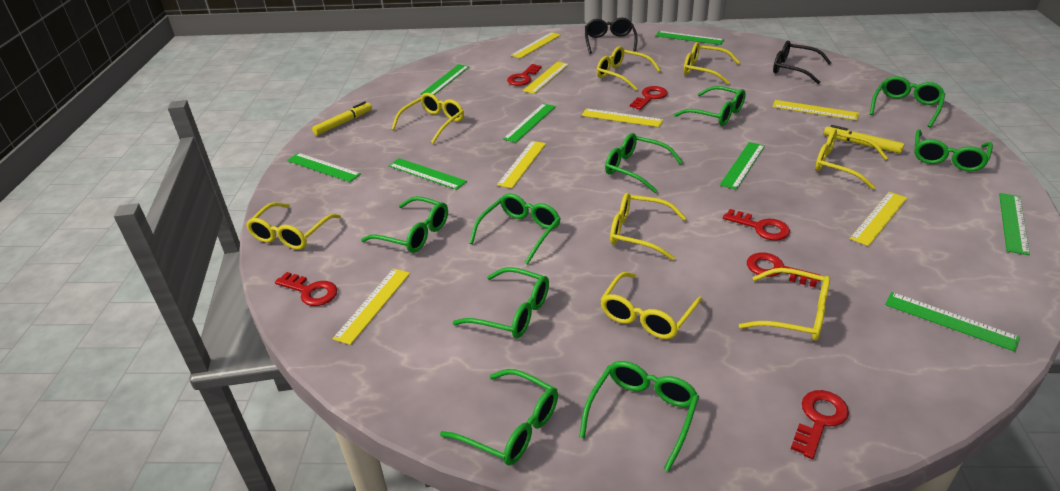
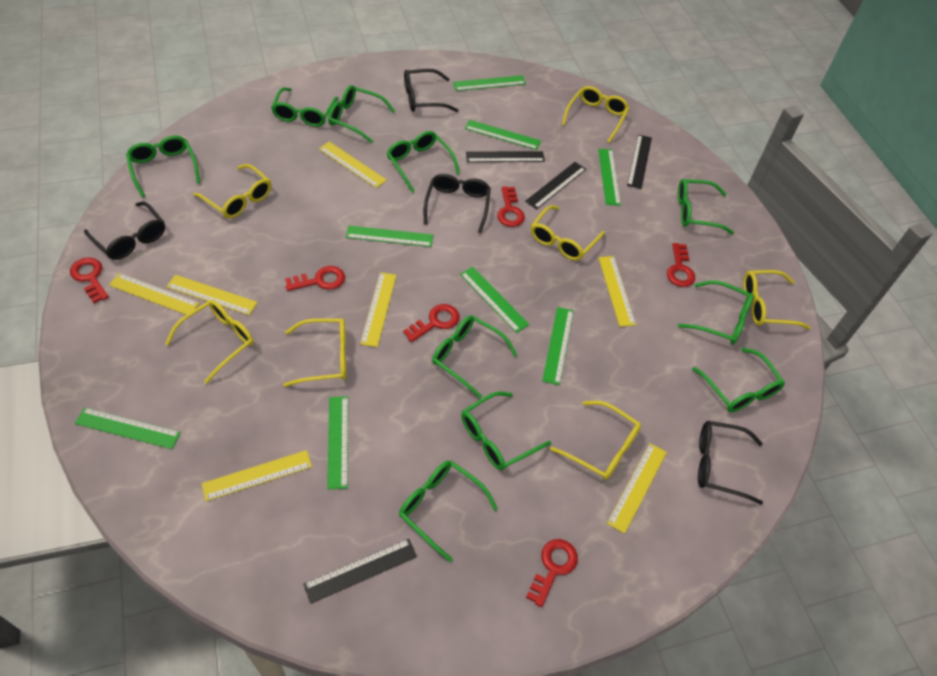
black glasses: [585,18,638,54] [773,41,832,84] = 2 -> [84,202,165,260] [404,69,459,112] [424,174,491,233] [698,421,763,505] = 4
black ruler: none = 0 -> [303,539,417,604] [466,151,545,162] [525,162,586,209] [627,135,652,189] = 4
green glasses: [361,196,448,253] [440,369,558,465] [452,267,549,338] [469,193,561,265] [579,361,699,471] [605,133,683,193] [674,86,746,126] [870,76,945,128] [914,129,993,172] = 9 -> [126,135,200,197] [271,87,339,127] [328,85,396,143] [387,131,460,193] [399,461,498,562] [432,315,517,398] [461,391,551,470] [678,179,734,234] [678,280,753,344] [692,348,785,412] = 10
yellow glasses: [246,202,341,250] [391,93,464,144] [597,46,661,91] [600,272,703,339] [610,193,687,260] [684,42,740,84] [739,268,830,341] [815,129,888,189] = 8 -> [165,300,254,383] [194,164,272,218] [283,318,346,387] [531,205,605,261] [550,401,641,480] [562,86,629,143] [743,270,811,329] = 7
yellow marker: [312,101,372,135] [824,125,904,154] = 2 -> none = 0

